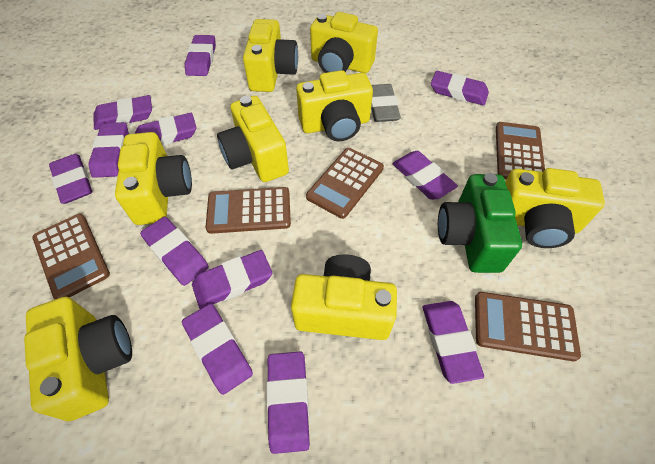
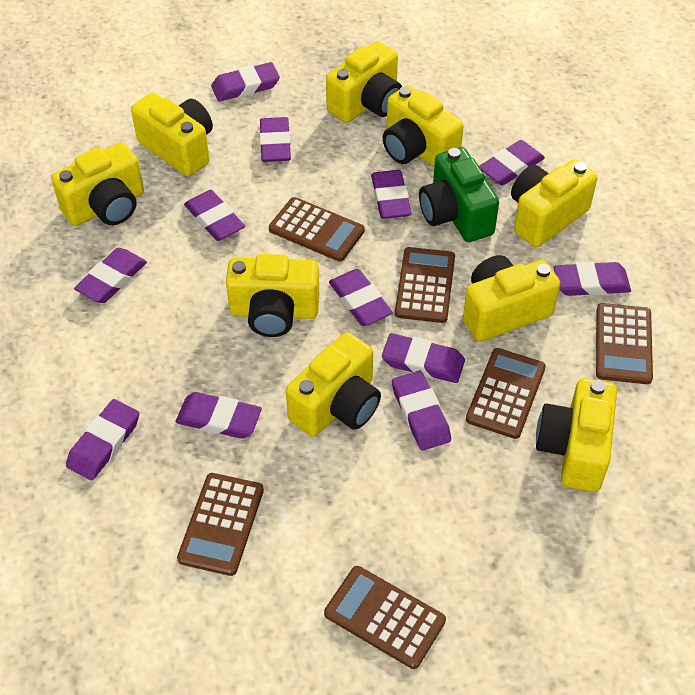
brown calculator: [32,214,110,299] [206,187,291,234] [306,148,384,219] [475,292,581,361] [496,122,545,179] = 5 -> [177,473,264,576] [269,197,365,262] [324,566,446,669] [395,247,455,323] [466,348,546,439] [596,303,653,384] = 6
grey eraser: [371,84,401,122] = 1 -> none = 0
yellow camera: [24,297,132,421] [115,132,192,225] [217,96,289,182] [243,19,298,92] [291,254,397,340] [296,70,373,141] [310,12,378,73] [505,168,605,248] = 8 -> [51,142,144,226] [131,93,213,177] [226,254,319,337] [286,332,381,437] [326,41,402,123] [383,85,464,167] [463,255,560,342] [511,159,597,247] [536,378,617,492] = 9

